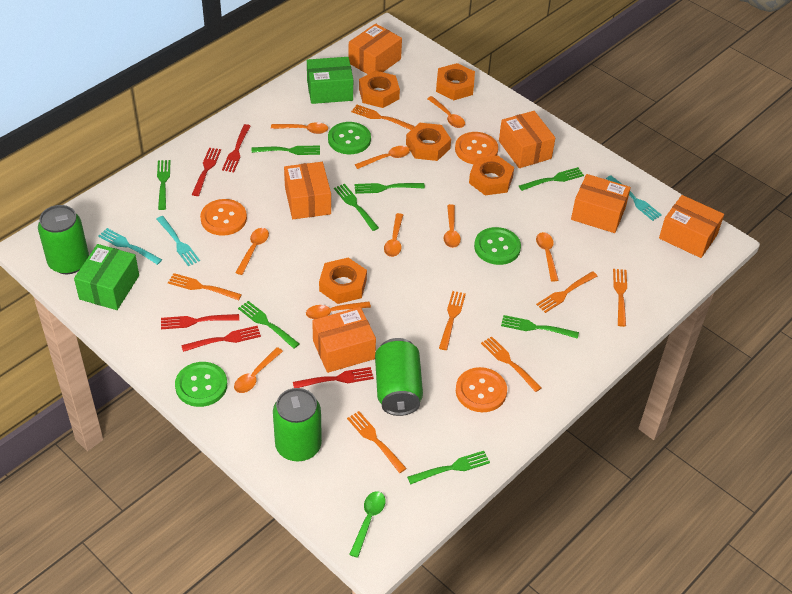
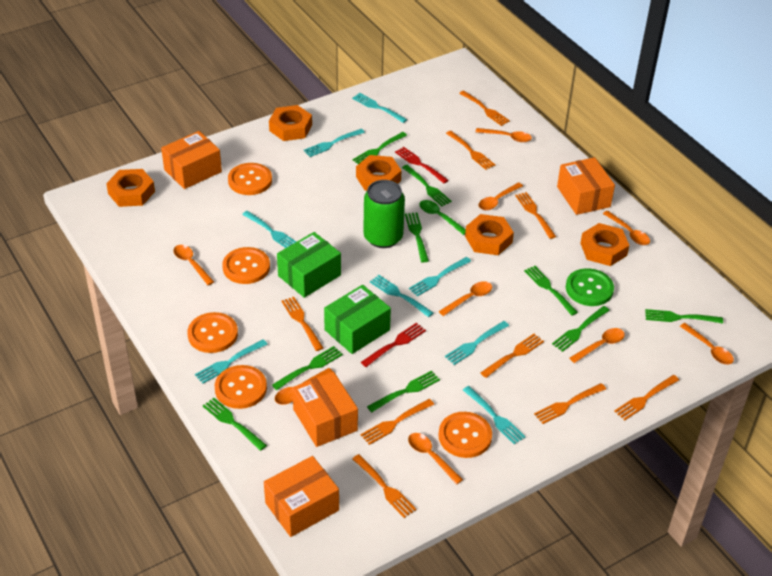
green button: [175,362,227,407] [328,122,371,154] [474,227,521,265] = 3 -> [566,268,614,306] = 1
green can: [38,205,89,274] [273,388,322,461] [375,338,423,416] = 3 -> [363,180,405,248] = 1
green fork: [157,160,170,210] [238,301,300,349] [251,146,320,155] [334,184,379,231] [354,183,425,194] [407,451,490,484] [501,315,579,339] [519,167,584,191] = 8 -> [203,398,267,451] [272,346,343,390] [352,132,407,164] [367,370,440,412] [402,165,452,206] [405,212,429,262] [524,266,578,316] [552,306,610,352] [645,309,723,323] = 9
orange box: [284,162,331,219] [312,307,376,373] [349,23,402,74] [499,111,555,168] [571,174,631,233] [659,195,724,258] = 6 -> [161,131,222,189] [264,456,339,537] [292,372,358,447] [557,157,615,215] = 4
orange button: [200,199,247,236] [455,132,498,164] [456,367,507,412] = 3 -> [187,312,238,353] [215,365,267,409] [222,247,270,284] [228,163,272,195] [438,412,492,458] = 5
orange fork: [168,273,242,300] [347,411,407,473] [351,104,415,130] [439,291,466,350] [481,336,542,392] [536,271,597,313] [613,269,627,327] = 7 -> [281,297,323,351] [353,454,417,518] [361,399,434,445] [446,131,495,170] [459,91,510,126] [481,334,544,378] [515,192,556,239] [534,383,606,424] [614,375,679,421] = 9
red fork: [161,314,239,329] [181,326,261,352] [192,148,221,196] [222,124,250,172] [293,367,374,388] = 5 -> [361,323,426,367] [395,147,449,184] = 2
turquoise fork: [98,228,162,265] [156,216,200,266] [606,175,662,221] = 3 -> [195,339,268,384] [242,211,296,248] [304,129,365,157] [352,93,408,123] [370,275,433,317] [409,257,471,297] [445,321,509,365] [463,386,526,444] = 8

